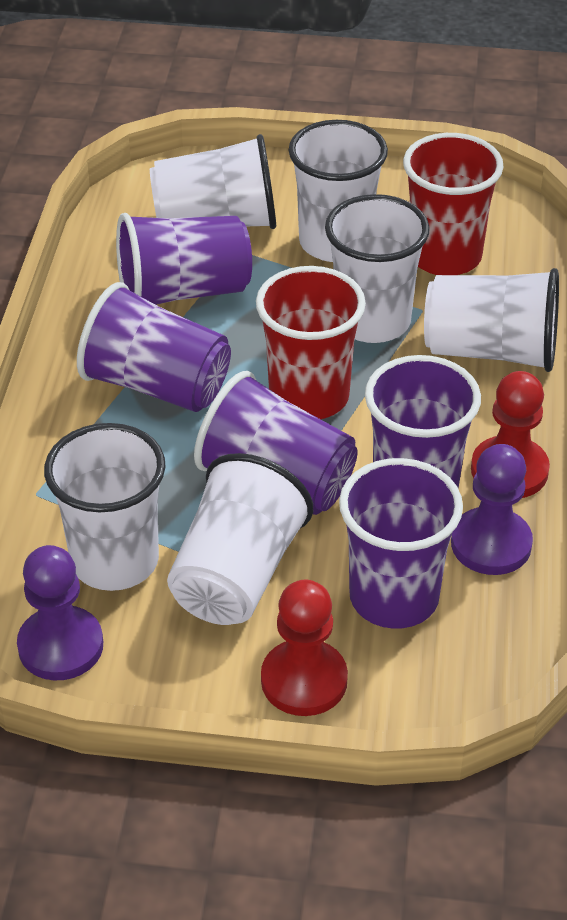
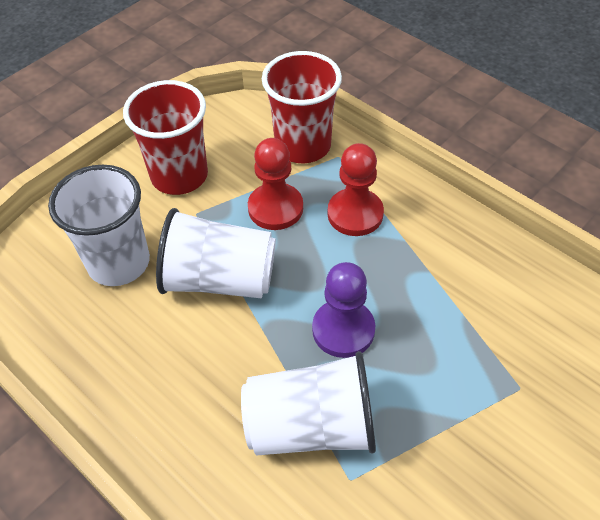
purple cup: [77,282,231,412] [116,213,252,305] [194,371,358,515] [339,458,463,629] [365,355,481,488] = 5 -> none = 0
purple pawn: [17,545,103,680] [451,444,533,575] = 2 -> [312,262,375,358] = 1
white cup: [44,423,166,591] [150,134,276,229] [167,453,313,625] [288,120,388,262] [325,194,430,343] [424,268,559,372] = 6 -> [48,165,150,286] [156,208,276,298] [241,351,376,455] = 3

